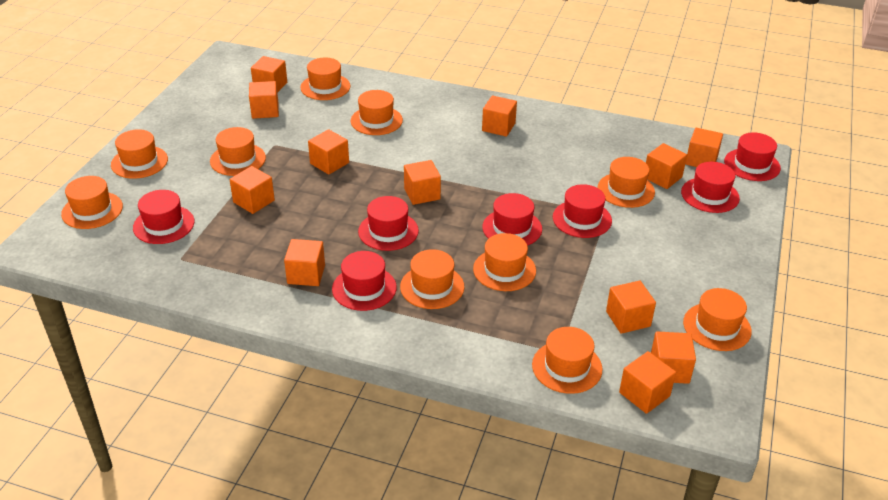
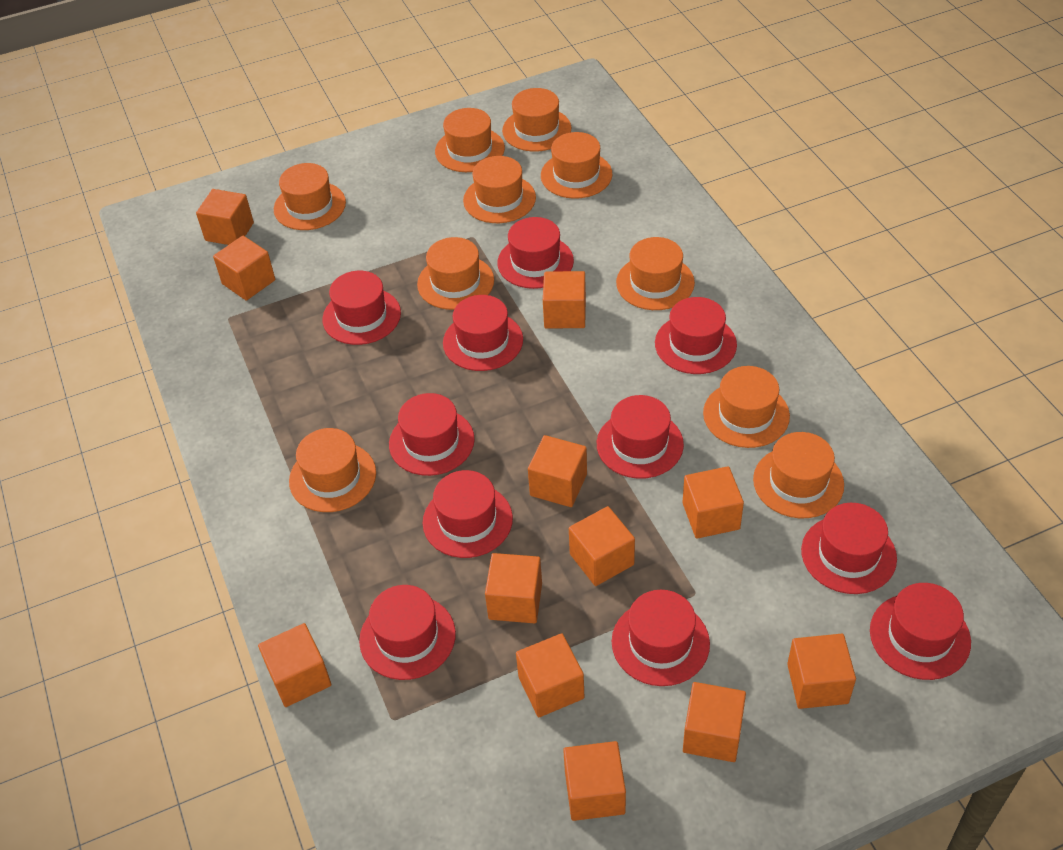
red hat: [133,190,195,244] [332,251,397,311] [358,196,419,251] [482,193,542,246] [553,184,612,238] [681,162,740,213] [724,132,781,181] = 7 -> [322,271,401,345] [359,585,456,680] [389,393,475,476] [423,470,513,558] [443,295,523,371] [498,217,574,289] [597,395,684,479] [612,590,710,686] [655,297,737,374] [801,503,897,594] [870,583,971,680] = 11

